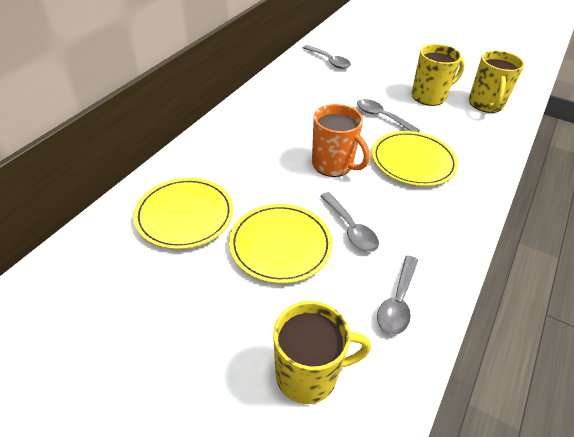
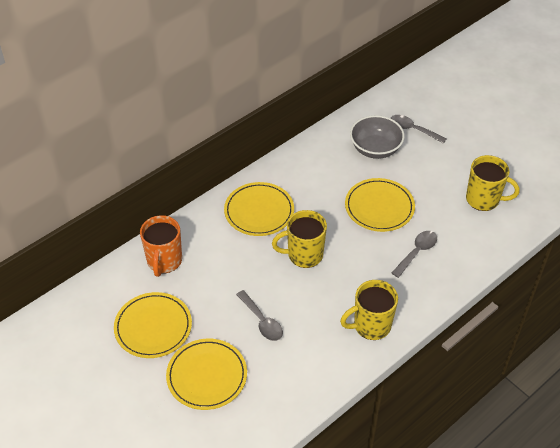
grey bowl: none = 0 -> [350,115,405,159] = 1
grey spoon: [303,45,351,69] [320,192,379,252] [357,99,420,132] [377,255,418,335] = 4 -> [236,290,283,341] [391,115,446,144] [392,231,437,278] = 3
yellow plate: [133,178,234,249] [229,204,333,284] [372,131,458,186] = 3 -> [114,292,192,358] [166,339,247,410] [224,182,294,236] [345,178,415,232] = 4

